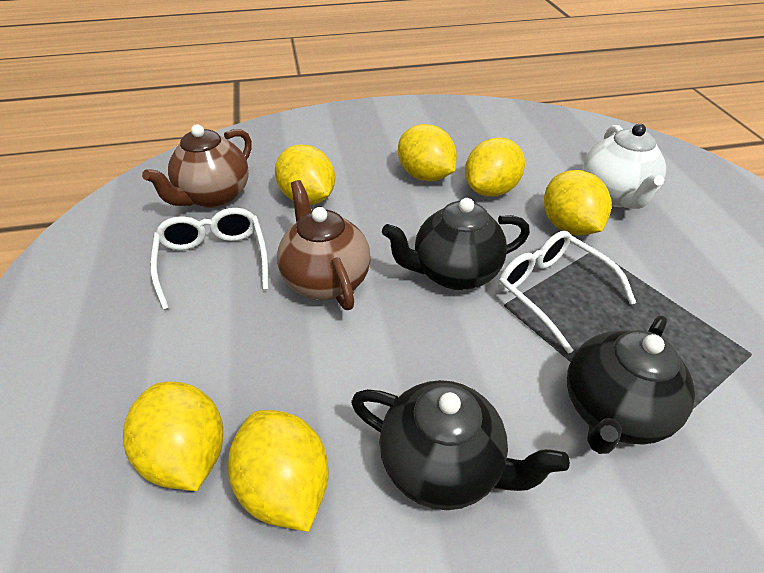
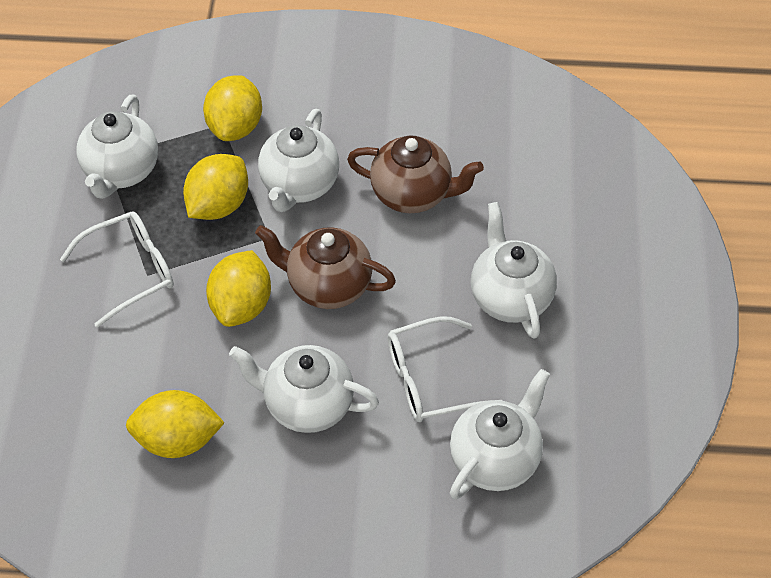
black teapot: [351,380,570,510] [382,198,530,290] [567,316,695,454] = 3 -> none = 0
white teapot: [582,124,666,209] = 1 -> [76,95,158,199] [229,345,379,433] [258,109,339,212] [450,369,550,500] [471,202,557,339] = 5
yellow lemon: [123,382,223,491] [228,410,329,532] [275,144,335,205] [398,124,457,181] [465,137,525,196] [544,170,612,235] = 6 -> [126,390,225,458] [183,154,248,220] [203,75,262,141] [206,250,271,327] = 4

